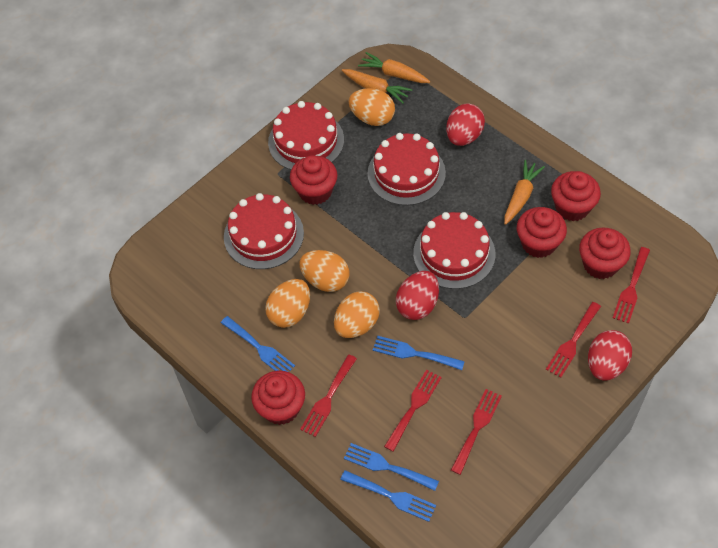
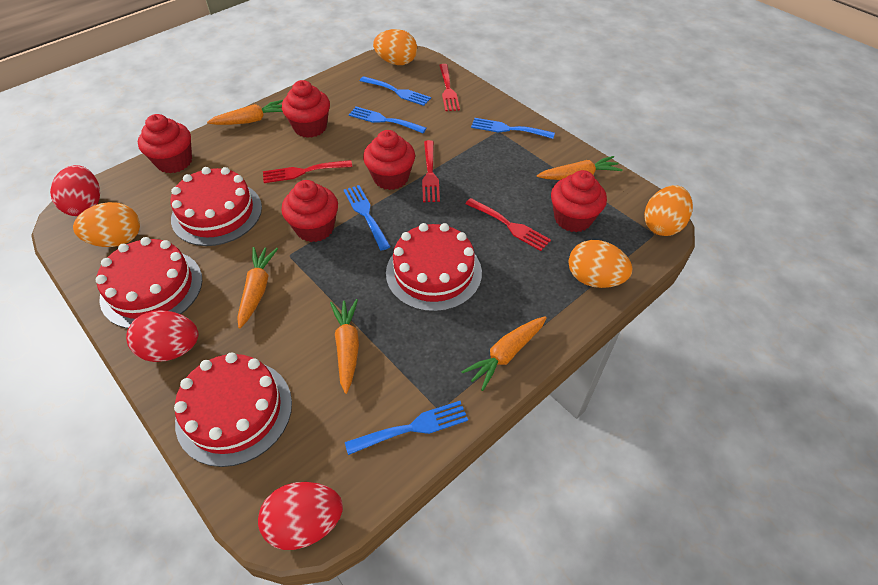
blue fork: [221,316,295,372] [340,470,436,522] [344,443,439,491] [373,336,465,370] = 4 -> [344,185,391,251] [345,401,468,455] [349,107,427,133] [360,76,431,106] [471,118,555,139] = 5
orange carrot: [342,69,412,104] [358,52,430,83] [504,160,545,225] = 3 -> [207,100,283,125] [237,247,278,328] [330,299,359,394] [461,316,547,391] [537,156,623,180] = 5
red fork: [300,354,357,437] [384,370,442,452] [451,389,502,475] [546,302,601,378] [613,247,650,324] = 5 -> [263,160,352,183] [422,140,440,202] [439,64,460,111] [465,198,551,251] = 4

